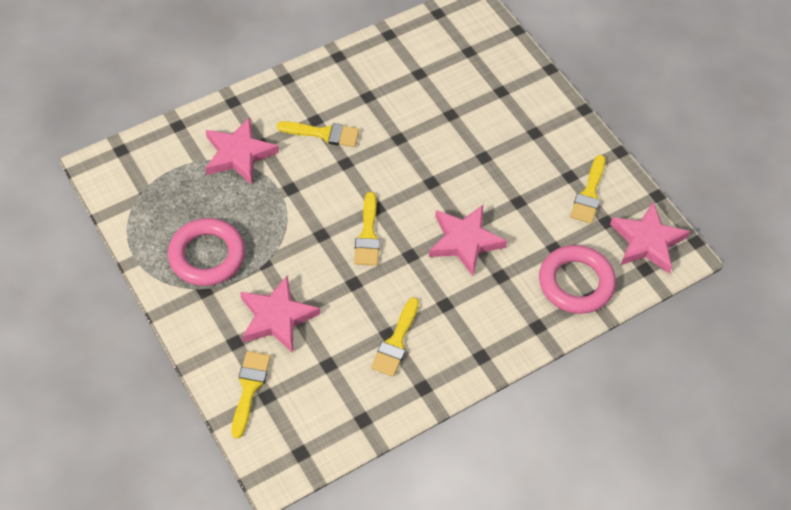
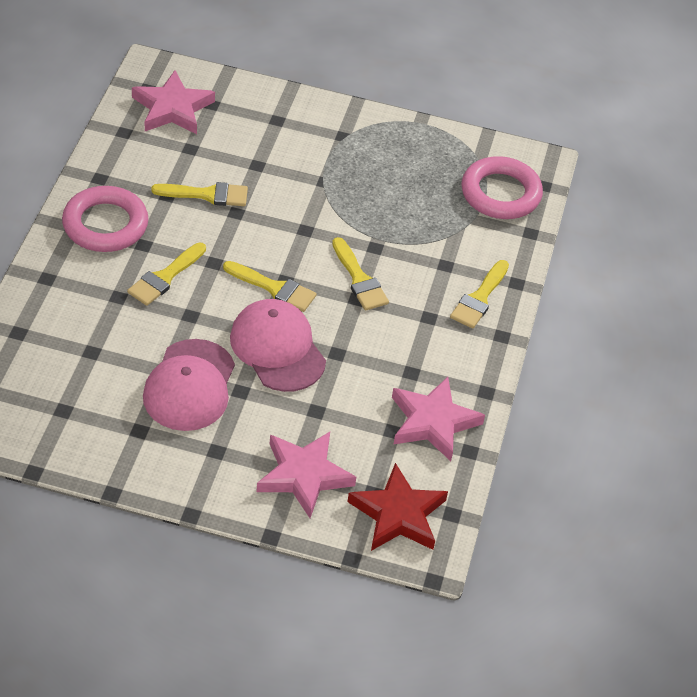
pink cap: none = 0 -> [143,339,235,431] [230,299,326,392] = 2
pink star: [205,117,279,185] [240,275,320,353] [429,205,507,276] [610,202,690,273] = 4 -> [132,70,215,134] [256,432,356,518] [392,377,485,461] = 3
red star: none = 0 -> [347,463,448,551] = 1

